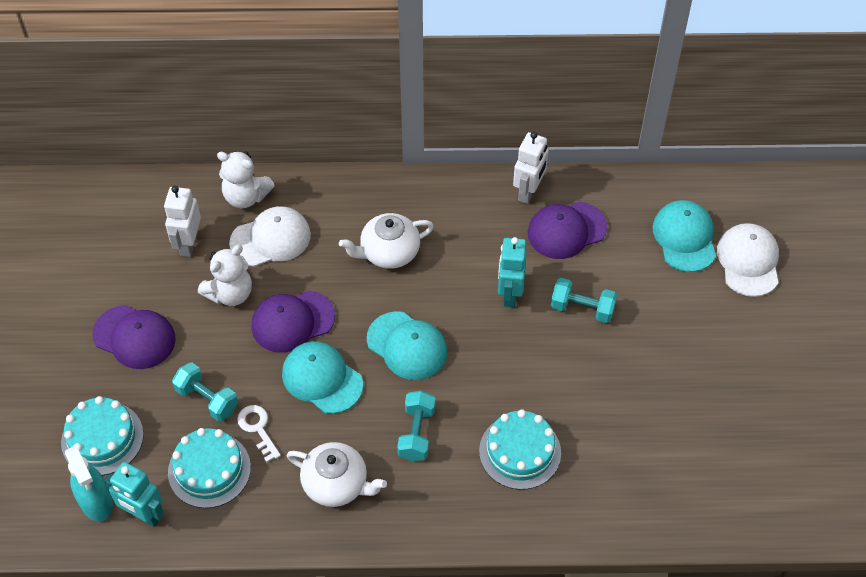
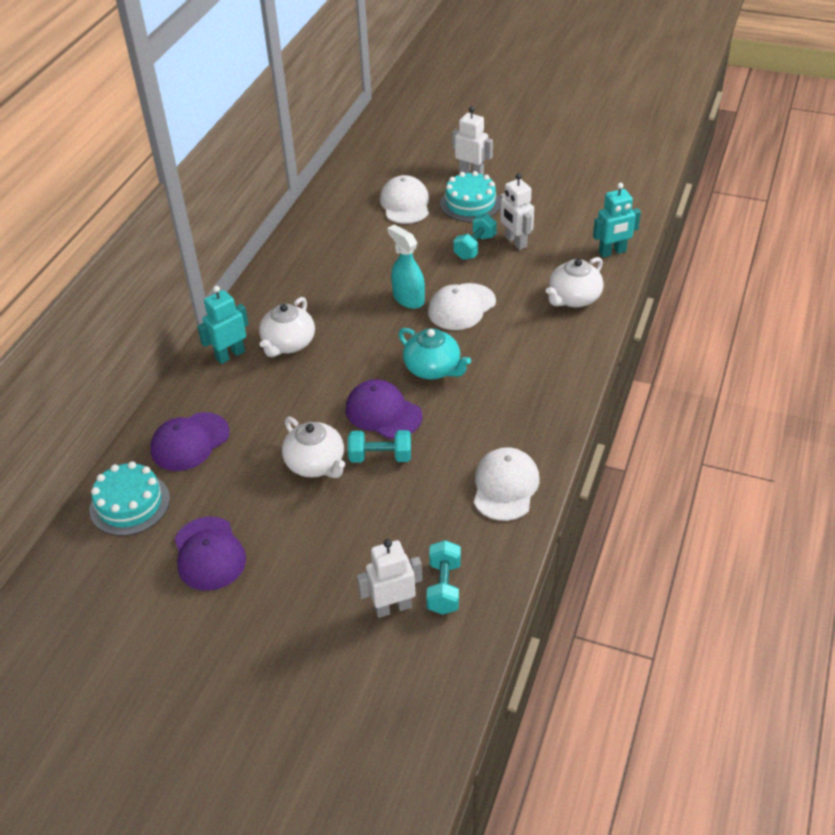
turquoise cake: [61,396,144,476] [168,428,251,508] [479,409,561,490] = 3 -> [89,461,170,536] [440,171,500,222] = 2
turquoise cap: [282,341,363,414] [367,311,447,380] [653,200,716,272] = 3 -> none = 0
turquoise teapot: none = 0 -> [398,328,471,380] = 1
white cap: [229,206,311,267] [717,223,779,297] = 2 -> [380,175,429,224] [428,283,496,330] [474,447,539,521] = 3
white key: [237,405,281,462] = 1 -> none = 0
white robot: [164,186,201,257] [513,132,549,204] = 2 -> [357,539,422,618] [452,106,493,175] [500,173,534,250] = 3
white teapot: [287,442,387,507] [339,213,434,269] = 2 -> [259,297,315,357] [282,417,345,478] [546,257,604,308] = 3
white teddy bear: [198,245,252,306] [217,151,275,208] = 2 -> none = 0

